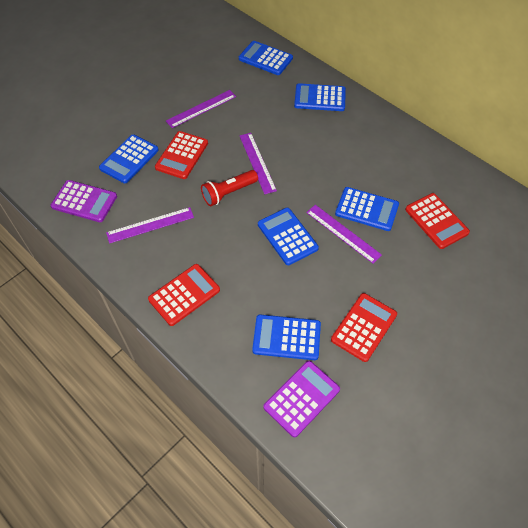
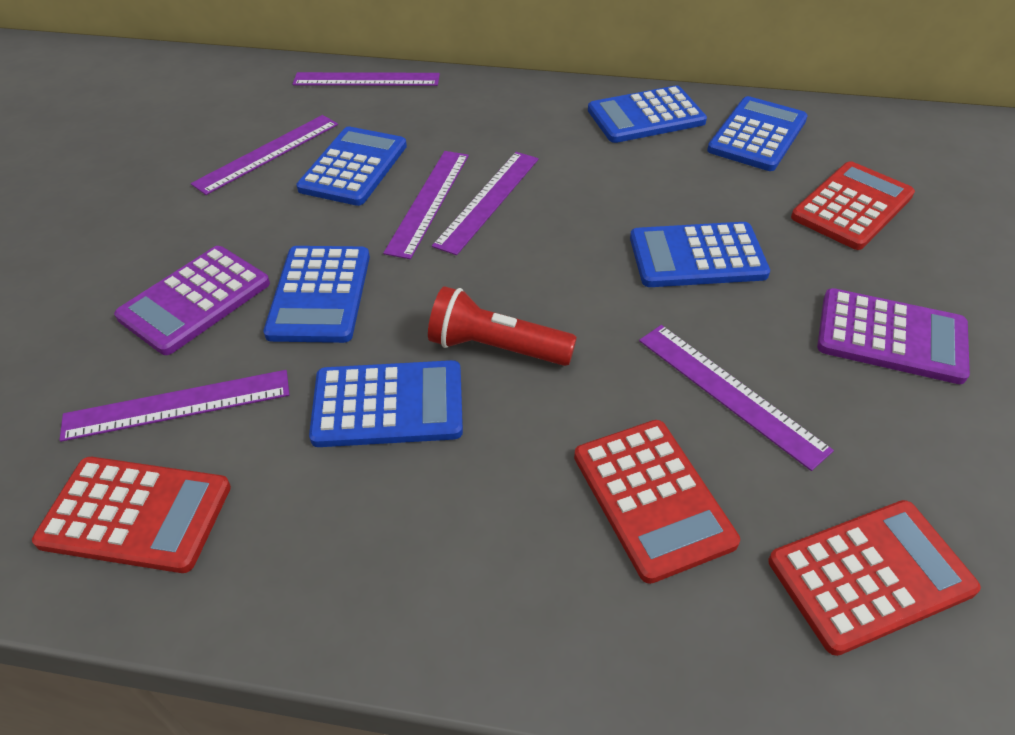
purple ruler: [106,207,194,243] [166,90,236,128] [239,133,277,194] [306,205,382,264] = 4 -> [59,370,290,442] [191,115,338,195] [292,72,440,86] [383,151,469,259] [432,152,539,255] [639,325,834,471] = 6

